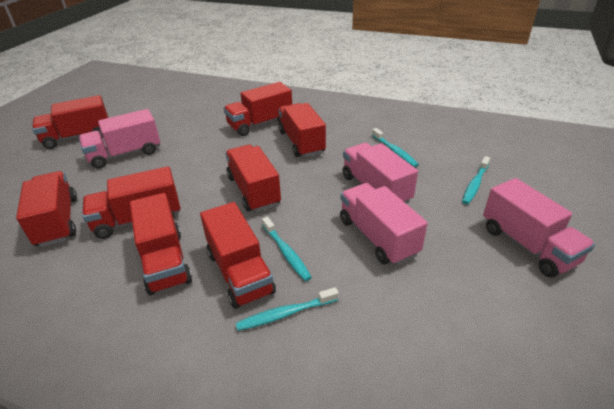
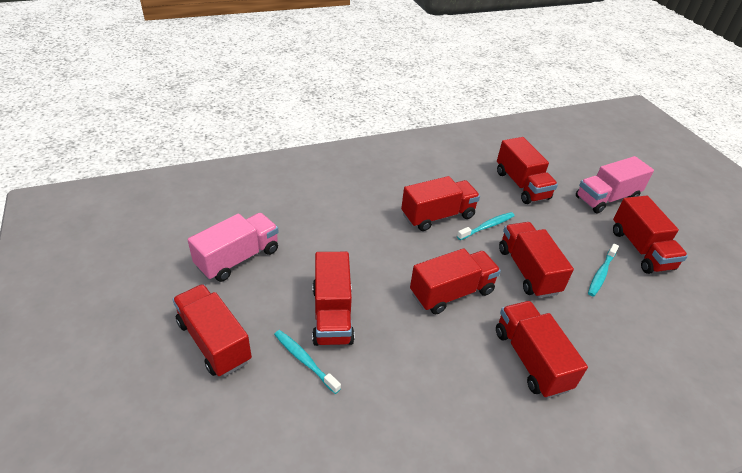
pink truck: [79,109,160,169] [340,183,428,265] [342,143,418,204] [483,178,595,278] = 4 -> [188,213,279,282] [576,156,654,213] = 2
turquoise toothbrush: [236,287,339,331] [262,217,312,281] [372,128,419,167] [462,156,490,204] = 4 -> [274,330,341,394] [457,212,514,240] [588,244,619,297] = 3

